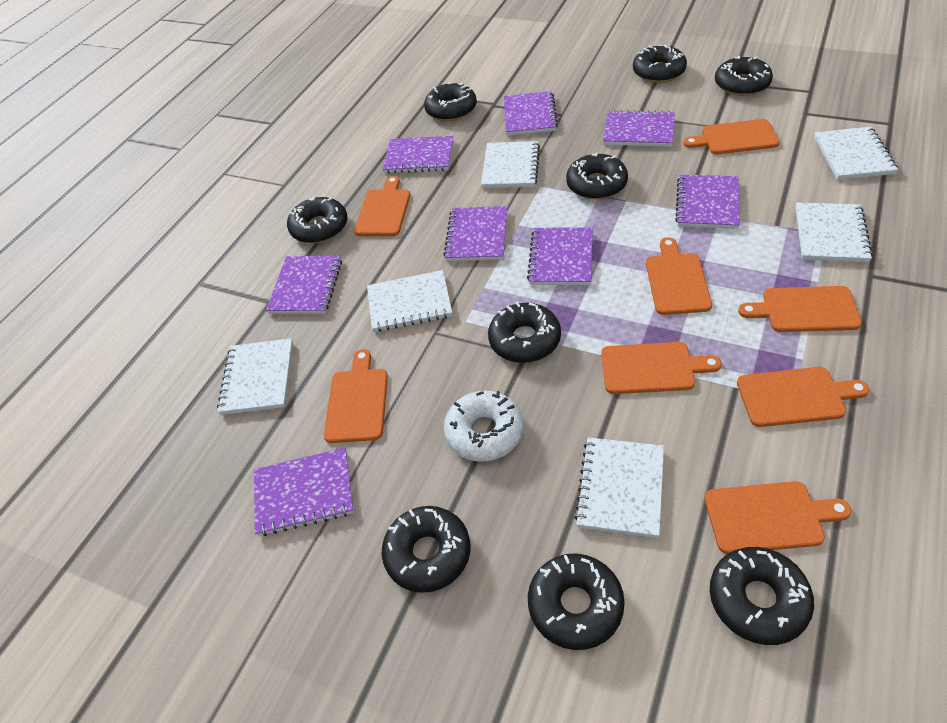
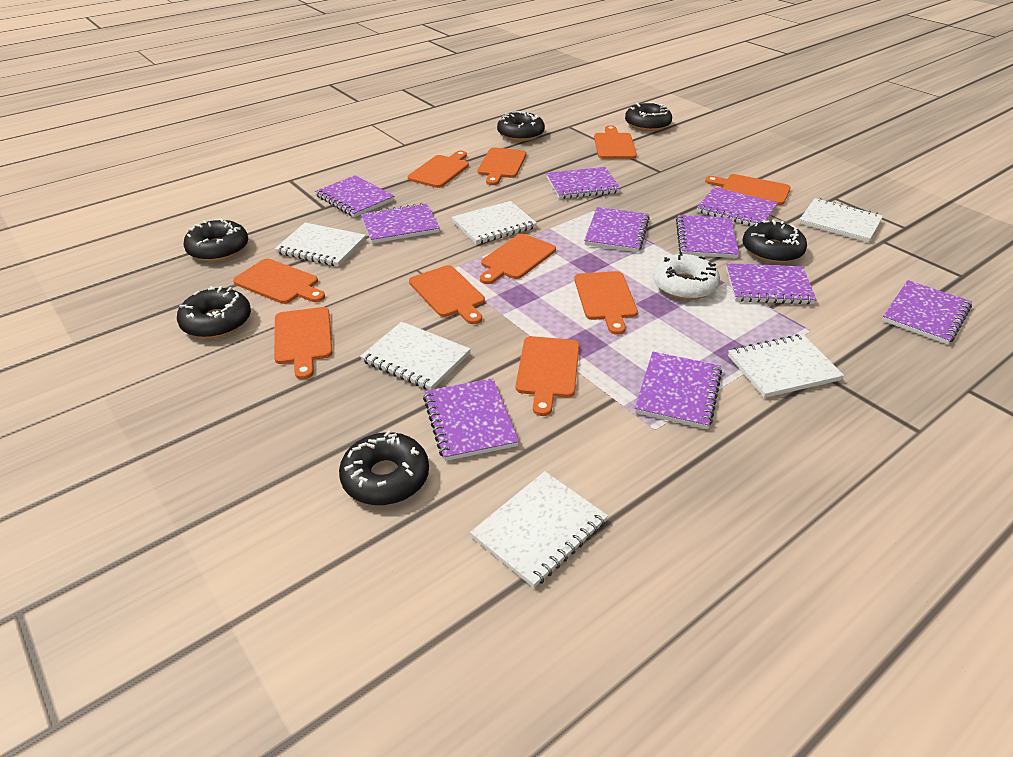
black donut: [287,197,347,243] [382,506,471,593] [424,82,477,121] [488,302,561,363] [528,553,625,650] [566,152,628,200] [633,45,687,83] [710,547,814,645] [715,56,773,96] = 9 -> [177,286,251,338] [184,219,248,261] [339,430,429,505] [497,111,545,141] [625,102,672,131] [743,219,807,263] = 6
orange cutting board: [324,349,388,443] [354,176,410,236] [601,342,721,394] [646,237,712,315] [683,119,779,154] [704,481,852,554] [737,367,870,427] [738,286,862,332] = 8 -> [233,259,325,304] [274,307,332,379] [408,151,469,188] [409,265,485,324] [478,147,527,185] [480,234,556,284] [516,336,579,416] [574,271,638,335] [594,125,637,159] [705,174,791,205] = 10
purple notebook: [254,448,354,536] [266,256,342,314] [382,136,453,173] [443,206,507,261] [504,91,558,135] [527,227,593,285] [603,110,675,147] [675,174,740,229] = 8 -> [315,175,394,217] [361,203,440,243] [423,378,519,461] [546,167,621,199] [584,207,650,252] [635,352,722,429] [676,215,739,258] [697,187,778,226] [726,263,817,305] [882,280,972,345] = 10

